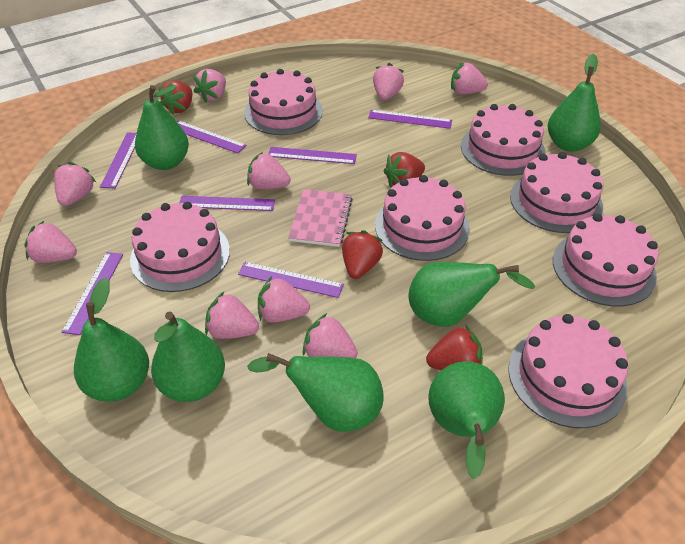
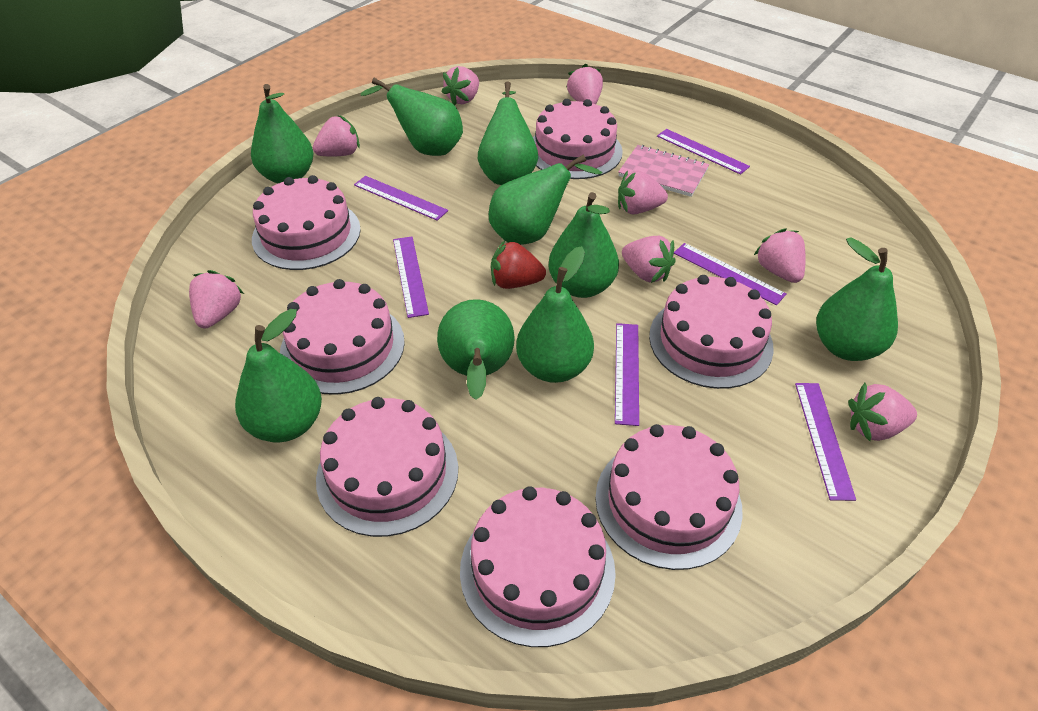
green pear: [74,277,149,402] [135,85,189,170] [151,312,225,402] [247,353,383,432] [408,262,535,327] [428,361,505,479] [548,54,601,152] = 7 -> [235,309,322,442] [251,84,313,184] [360,78,463,156] [437,299,515,400] [478,81,538,185] [489,155,602,245] [516,246,594,383] [548,192,619,298] [816,238,898,361] = 9
pink strawberry: [24,220,77,263] [54,162,96,206] [193,69,226,103] [205,291,259,339] [247,152,291,190] [258,276,310,323] [303,313,358,358] [373,63,404,100] [451,62,488,95] = 9 -> [189,270,244,329] [313,115,360,157] [442,66,479,105] [566,64,603,104] [618,170,668,214] [622,236,676,283] [754,228,806,283] [848,383,917,441] = 8
purple ruler: [62,252,123,335] [100,132,137,189] [177,120,246,153] [179,196,275,211] [238,262,344,298] [268,147,357,164] [368,110,452,129] = 7 -> [354,176,448,221] [393,236,429,318] [615,323,639,426] [657,129,750,175] [674,243,787,305] [795,383,856,501] = 6
red strawberry: [158,80,192,115] [342,230,383,279] [383,152,425,188] [426,325,483,370] = 4 -> [491,240,546,289] = 1

